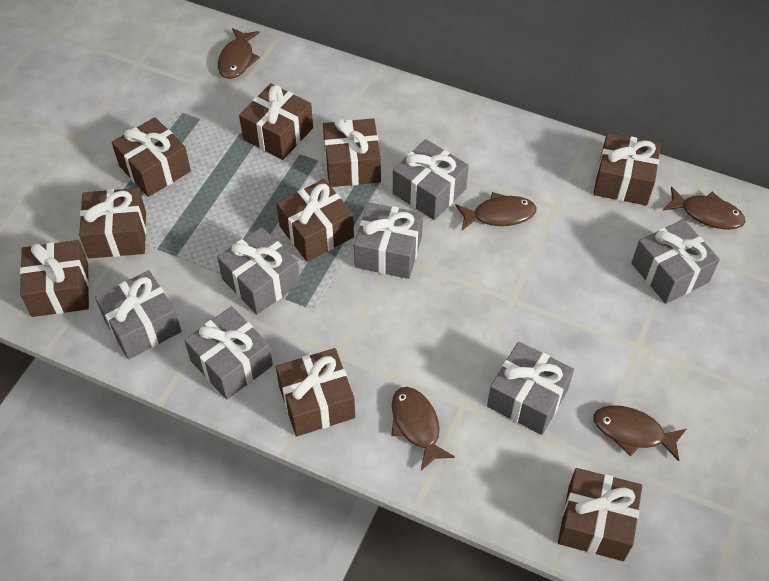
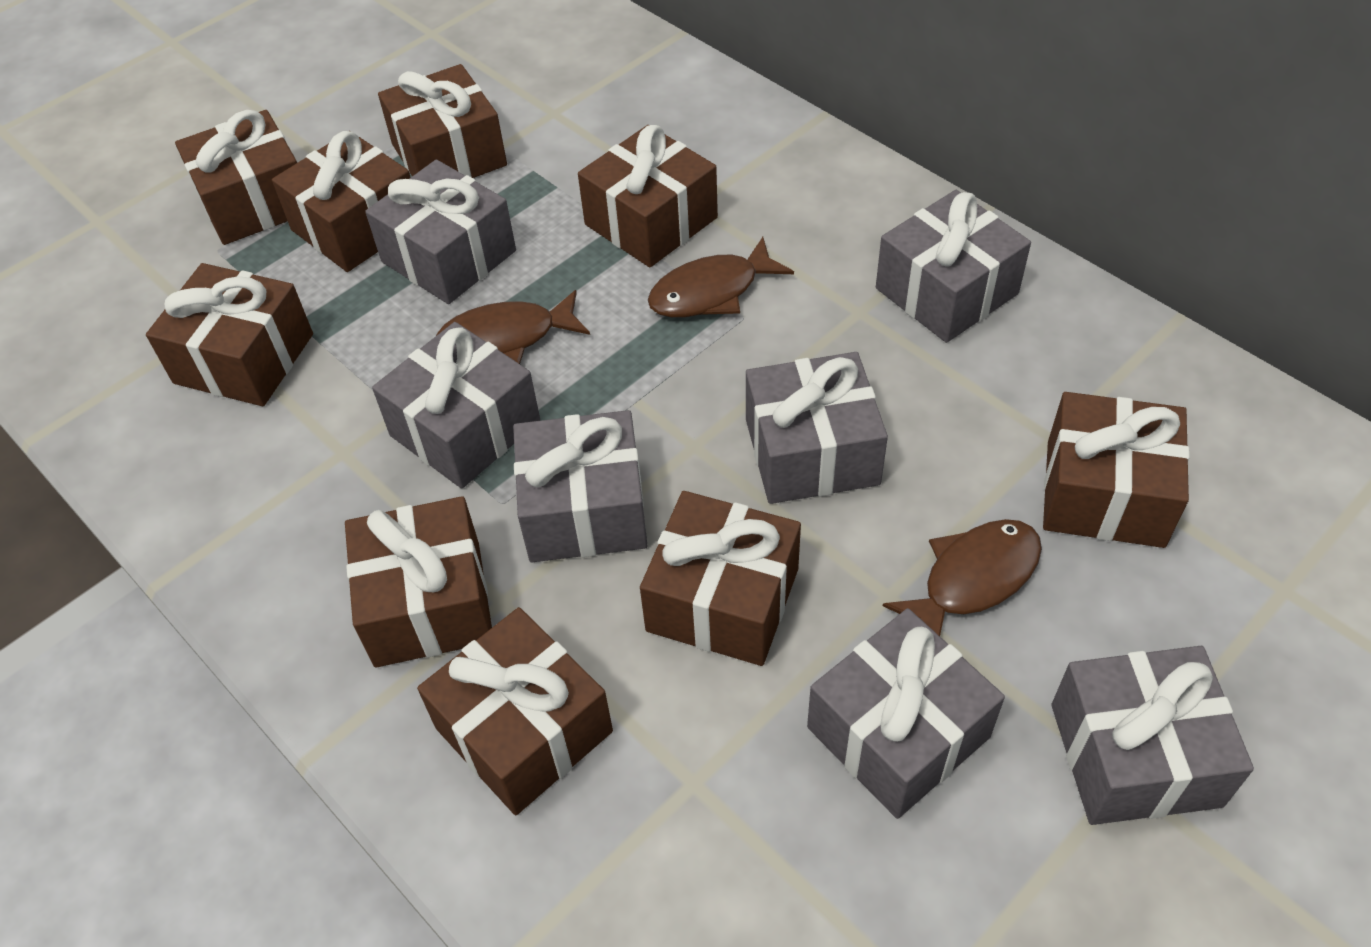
brown fish: [218,28,260,79] [391,387,455,471] [455,192,537,230] [593,405,686,461] [662,187,746,230] = 5 -> [436,290,590,364] [648,237,794,318] [883,519,1042,636] = 3

